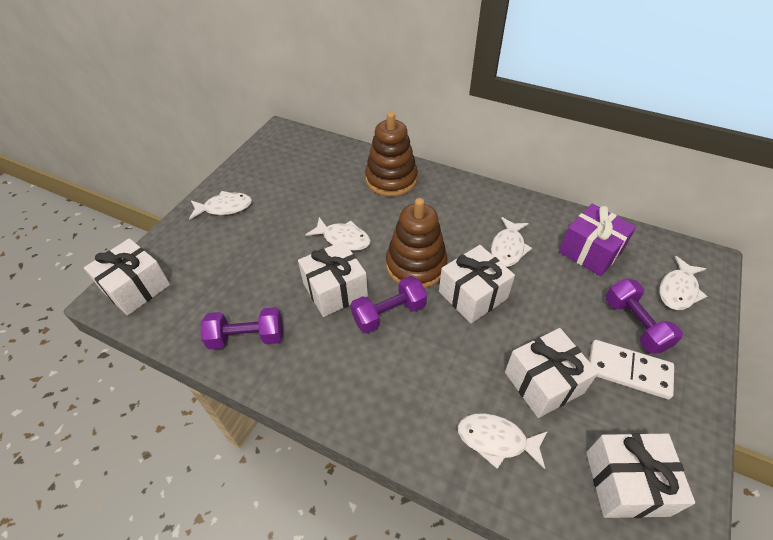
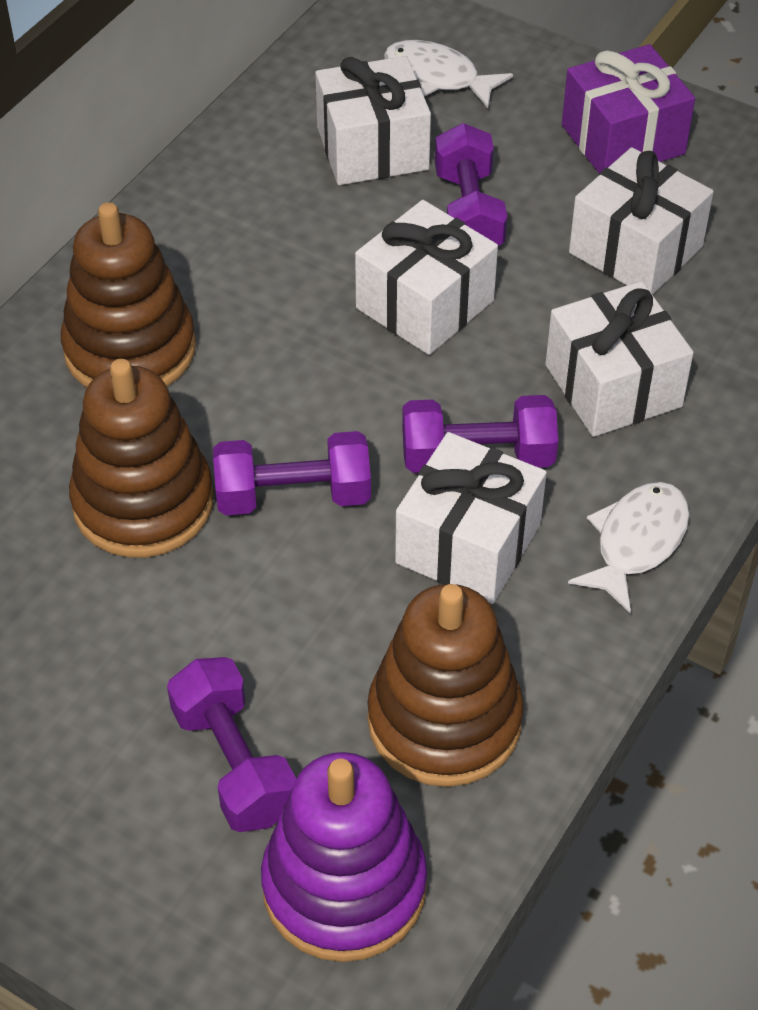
brown stacking toy: [365,112,418,196] [386,198,448,288] = 2 -> [61,202,196,388] [69,359,214,558] [367,584,524,787] = 3
purple dumbbell: [201,307,283,349] [351,276,427,333] [606,278,683,354] = 3 -> [167,657,296,832] [213,431,371,515] [402,395,558,473] [435,123,507,246] = 4
purple stacking toy: none = 0 -> [261,752,427,962] = 1
white domino: [589,340,674,399] = 1 -> none = 0
white fish: [189,191,252,219] [306,217,371,251] [458,413,548,469] [491,217,532,267] [660,256,707,310] = 5 -> [384,40,513,108] [568,482,690,614] = 2

